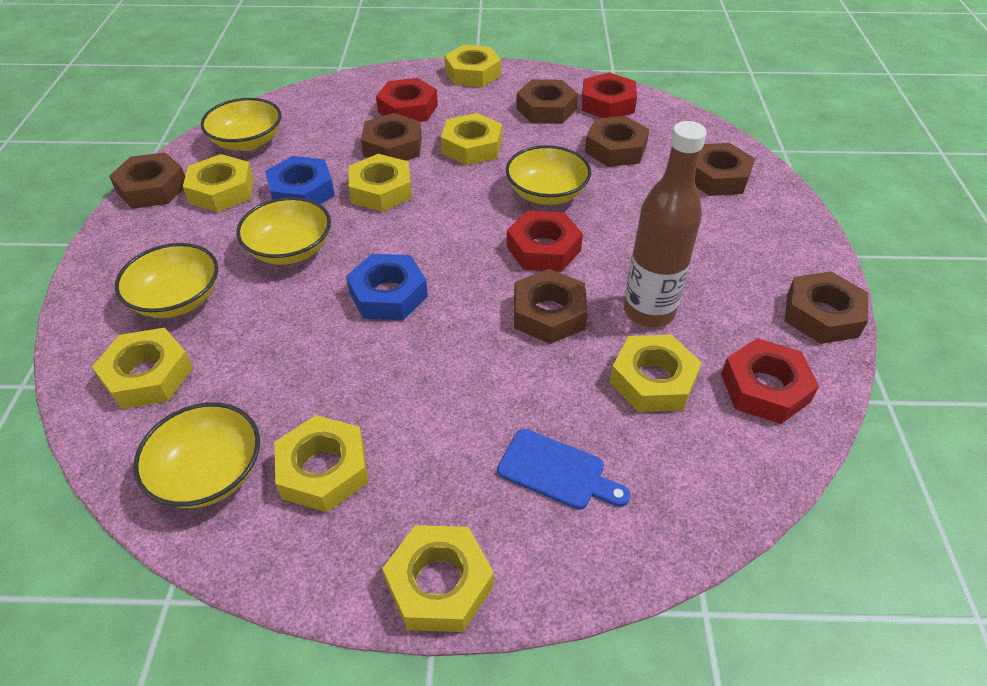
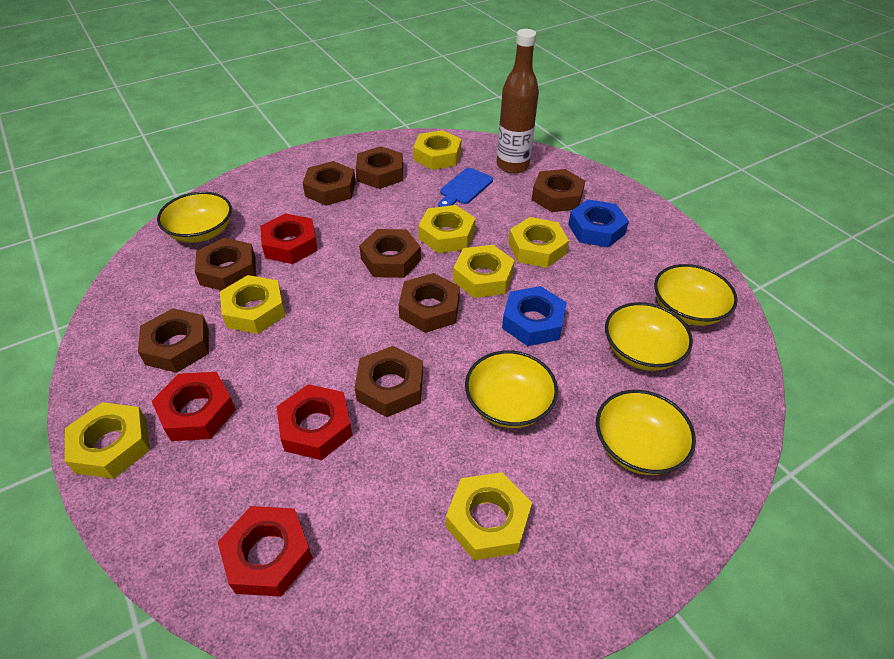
brown nut: [109,152,185,209] [361,113,422,161] [514,269,588,344] [516,79,578,124] [585,116,649,167] [695,143,755,196] [785,271,868,344] = 7 -> [138,308,209,373] [195,238,256,290] [303,161,356,206] [355,346,423,417] [356,146,403,189] [359,229,421,278] [398,273,460,333] [532,169,585,212] = 8
yellow nut: [92,328,193,409] [183,154,254,212] [274,415,368,512] [349,154,412,212] [382,525,494,632] [441,113,502,165] [444,45,501,87] [610,335,702,412] = 8 -> [65,402,150,479] [220,275,285,334] [413,130,462,170] [418,205,476,253] [446,472,532,560] [453,245,515,298] [509,217,569,268] = 7

